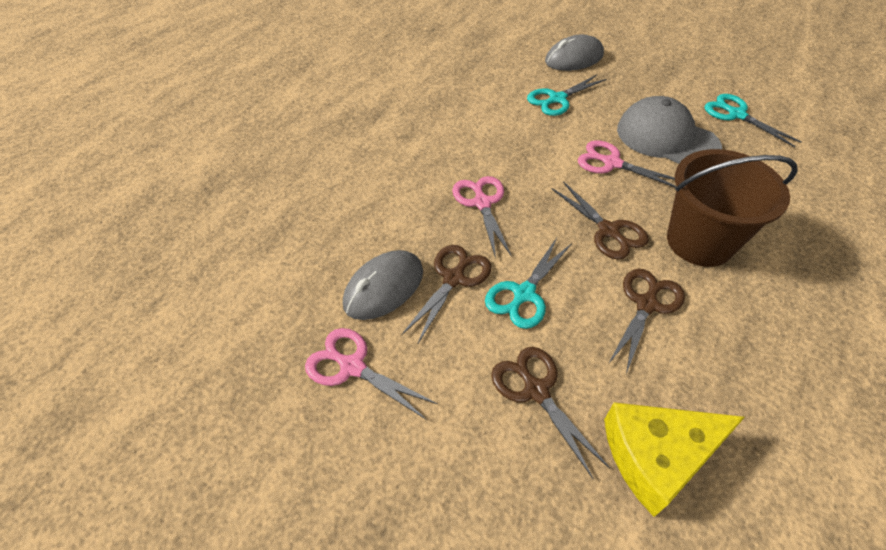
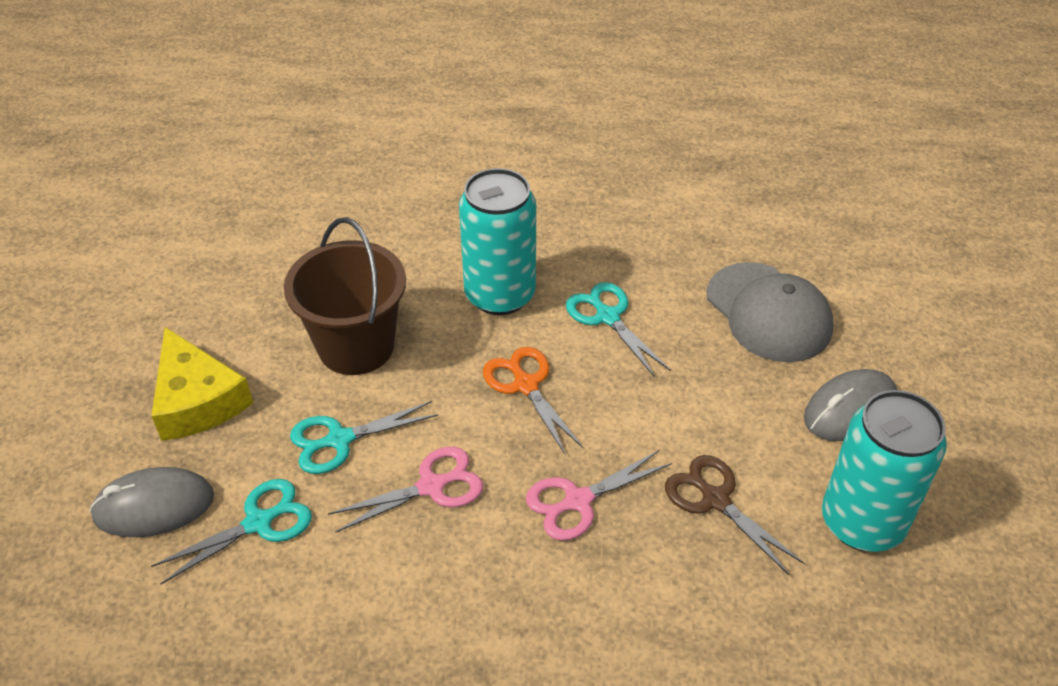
brown scissors: [401,245,491,343] [491,347,610,479] [551,181,649,260] [608,269,685,374] = 4 -> [665,455,805,576] = 1
orange scissors: none = 0 -> [483,347,584,456] = 1
pink scissors: [305,328,438,420] [452,176,512,259] [578,140,677,188] = 3 -> [328,447,483,533] [526,450,672,541] = 2
turquoise can: none = 0 -> [459,168,536,315] [822,390,947,552] = 2

